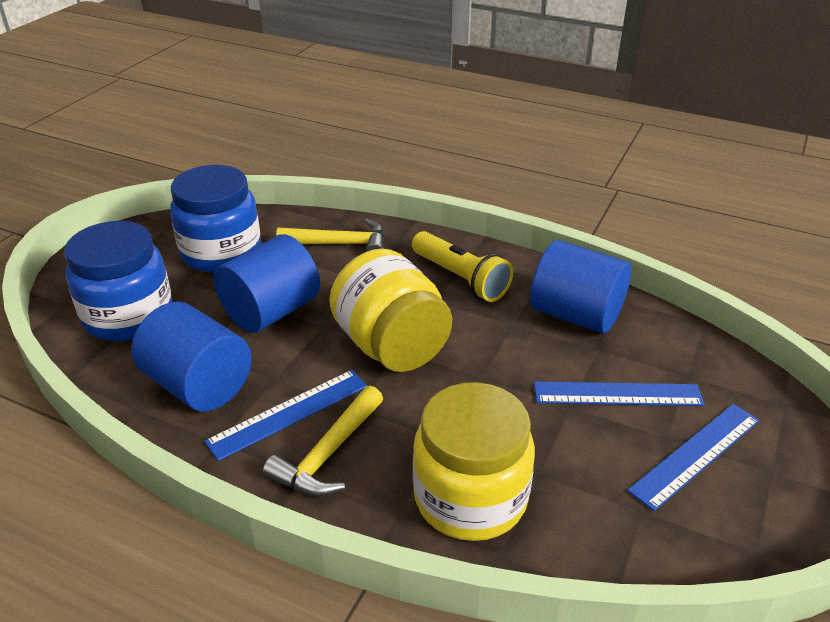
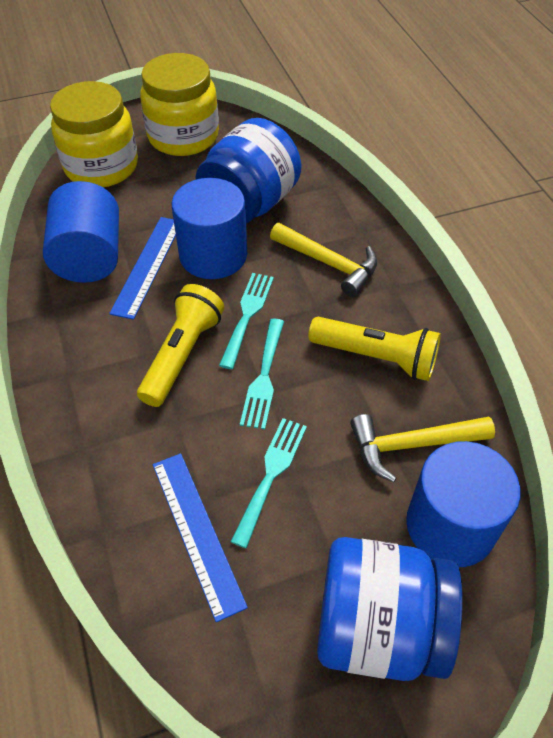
blue ruler: [204,370,367,461] [534,381,705,406] [627,404,759,511] = 3 -> [109,217,176,320] [153,453,248,622] = 2
turquoise fork: none = 0 -> [219,273,274,369] [231,418,307,548] [240,319,284,430] = 3
yellow flashlight: [412,231,513,302] = 1 -> [137,284,224,407] [308,317,441,381] = 2

